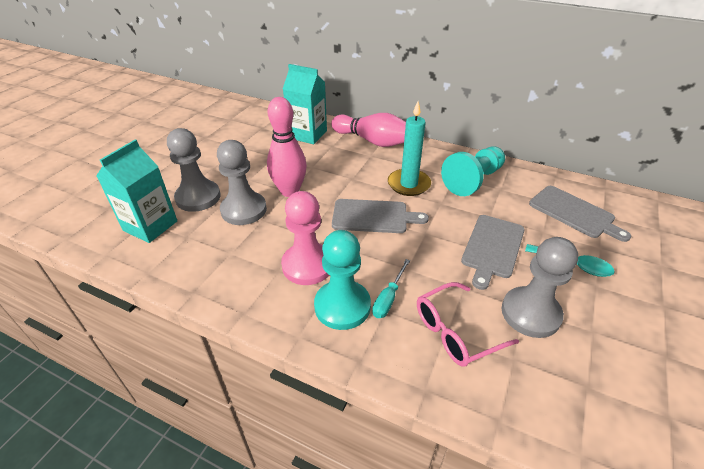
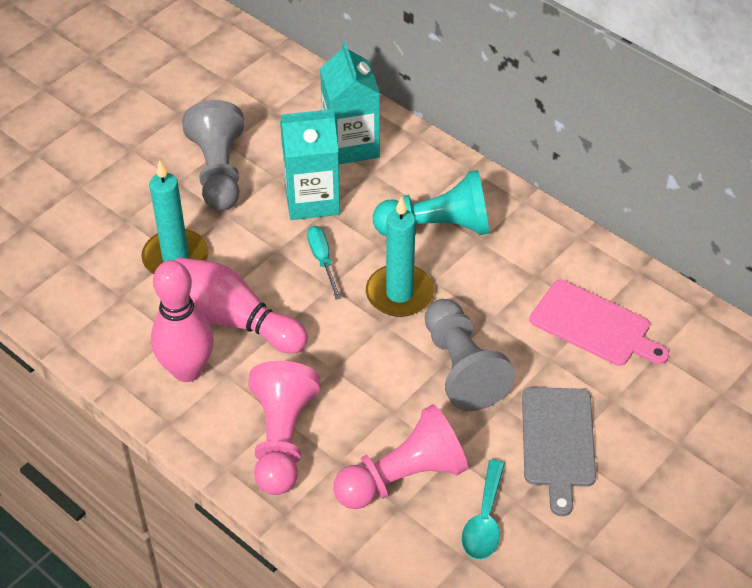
grey cutting board: [332,199,429,233] [461,215,525,290] [529,186,631,242] = 3 -> [522,387,596,516] = 1
grey pawn: [167,128,221,212] [217,140,267,225] [501,237,578,338] = 3 -> [182,100,244,211] [425,299,515,411] = 2
pink cutting board: none = 0 -> [530,280,669,366] = 1
pink glasses: [417,282,519,367] = 1 -> none = 0
pink pawn: [281,191,329,285] = 1 -> [248,361,320,495] [333,404,468,509] = 2
turquoise candle: [388,101,431,196] = 1 -> [141,160,209,274] [366,196,434,317] = 2
turquoise pawn: [314,230,371,330] [441,147,505,196] = 2 -> [373,170,489,236] = 1

